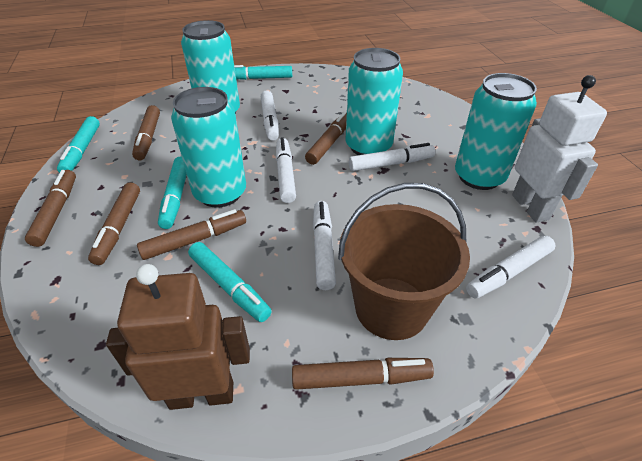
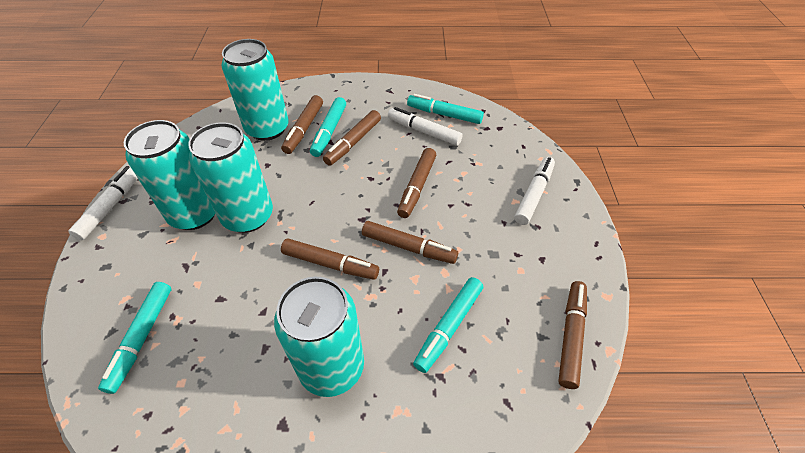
brown bucket: [338,183,470,340] = 1 -> none = 0
brown robot: [106,264,250,410] = 1 -> none = 0
white marker: [261,90,279,141] [276,137,296,203] [313,201,336,290] [349,143,436,171] [466,236,556,299] = 5 -> [68,166,138,240] [388,107,463,146] [514,157,555,225] = 3
white robot: [512,75,607,223] = 1 -> none = 0

